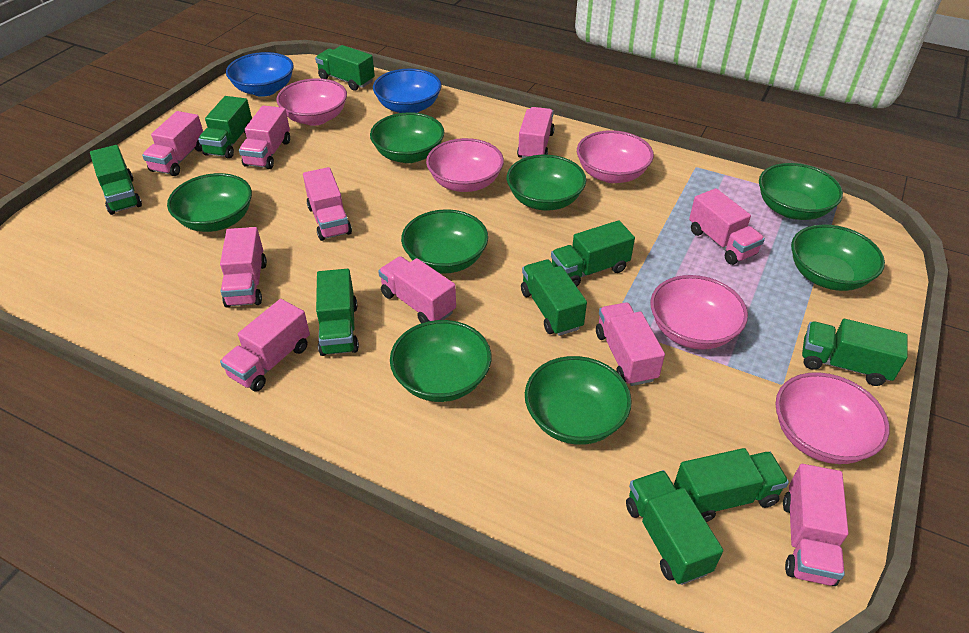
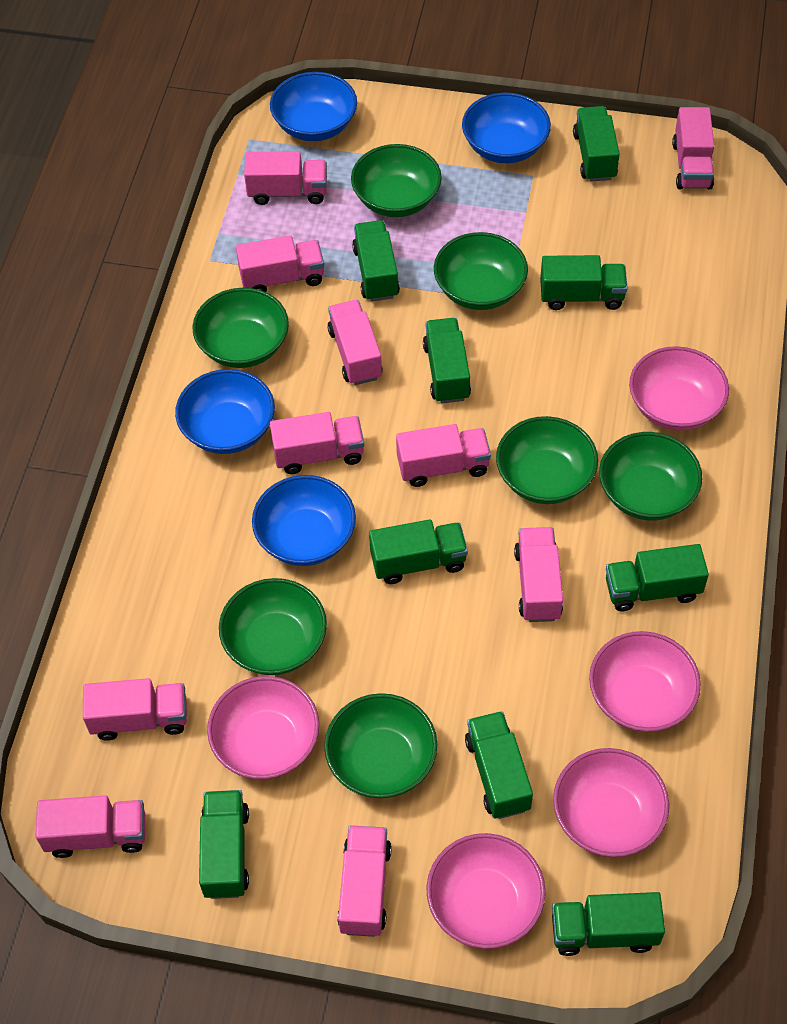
blue bowl: [226,52,294,97] [373,68,442,113] = 2 -> [175,369,275,454] [252,475,356,566] [270,72,357,141] [462,93,551,163] = 4
green bowl: [167,173,252,232] [370,112,444,163] [390,320,491,402] [401,209,488,274] [507,155,586,211] [525,356,632,445] [759,163,843,220] [791,224,885,291] = 8 -> [192,288,289,368] [219,578,327,675] [324,693,437,798] [351,144,442,217] [434,232,528,310] [496,416,598,504] [599,432,703,520] = 7

